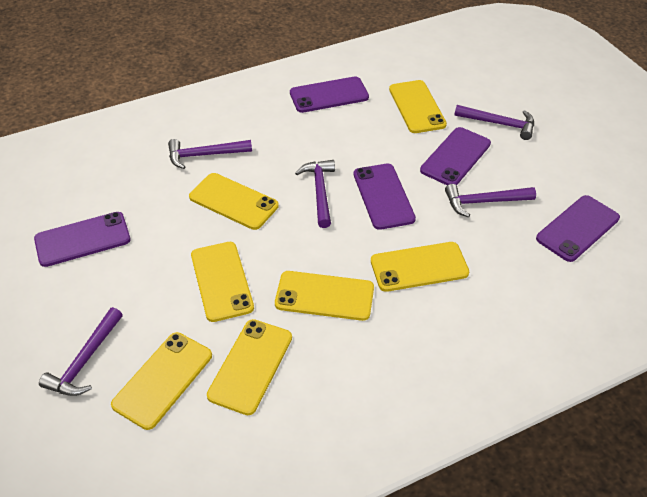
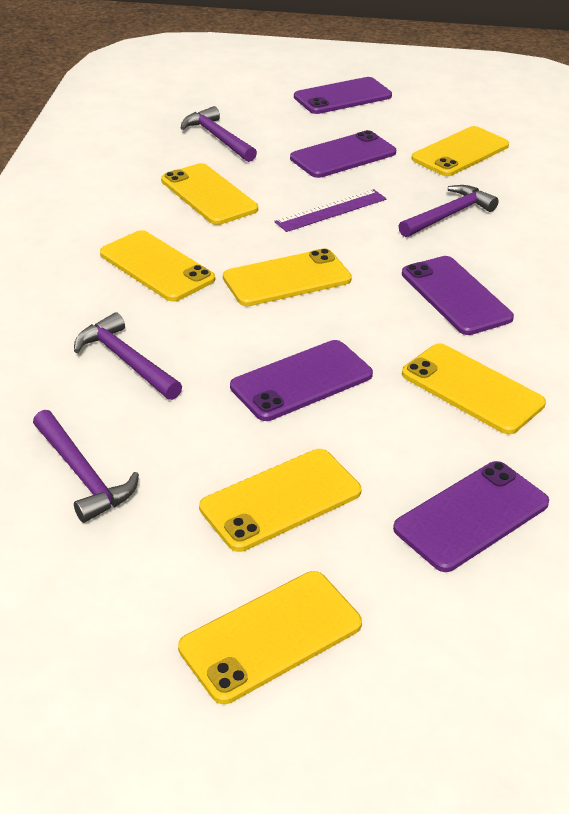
purple hammer: [39,307,123,396] [168,139,252,169] [295,160,335,228] [445,184,536,218] [454,105,534,140] = 5 -> [33,410,139,523] [74,312,182,400] [181,106,257,162] [398,185,499,237] = 4
purple ruler: none = 0 -> [274,189,387,232] = 1

